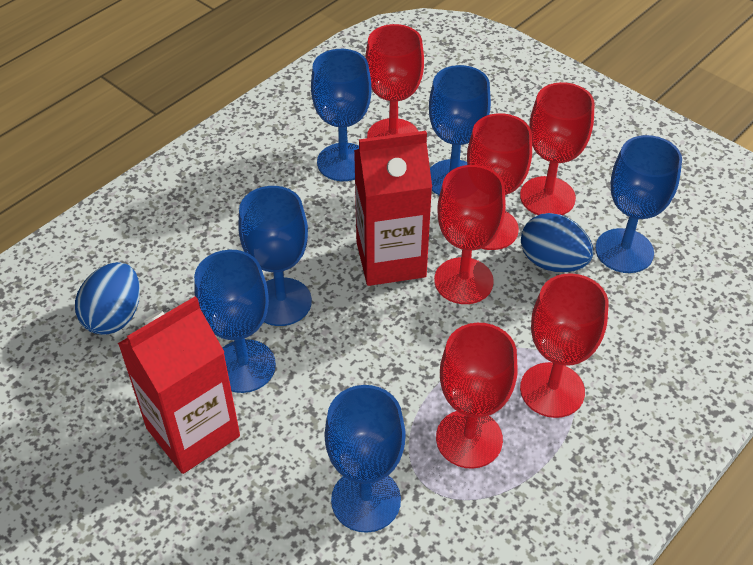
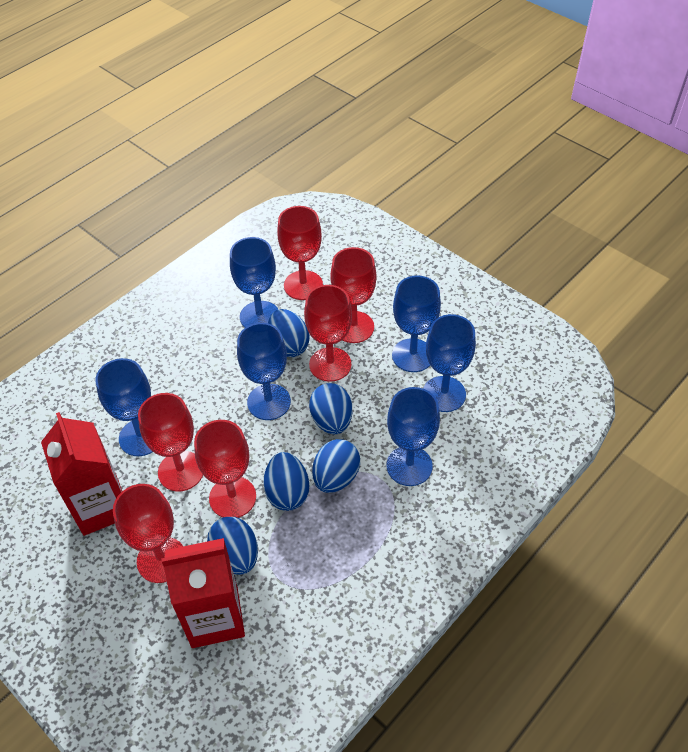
blue egg: [75,262,140,335] [521,213,593,272] = 2 -> [207,517,258,575] [263,452,309,511] [268,309,309,357] [309,383,353,434] [312,439,360,493] = 5

